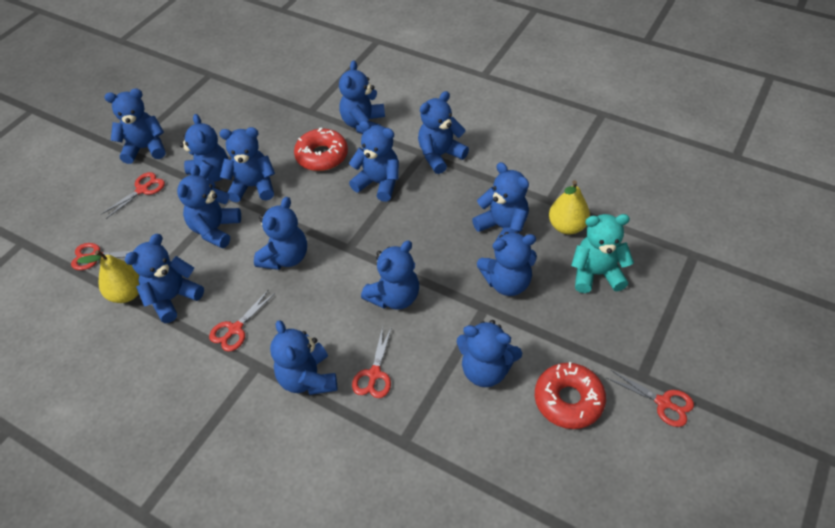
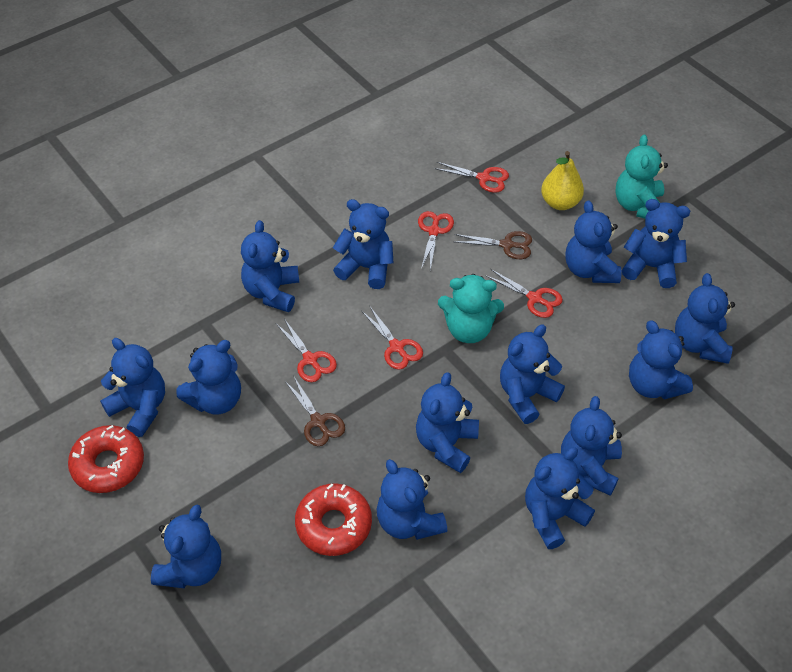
brown scissors: none = 0 -> [285,375,345,446] [454,231,532,259] = 2
turquoise teddy bear: [571,214,634,293] = 1 -> [438,274,504,343] [615,134,668,218] = 2
yellow pear: [77,250,139,303] [549,180,590,234] = 2 -> [541,151,584,210] = 1

